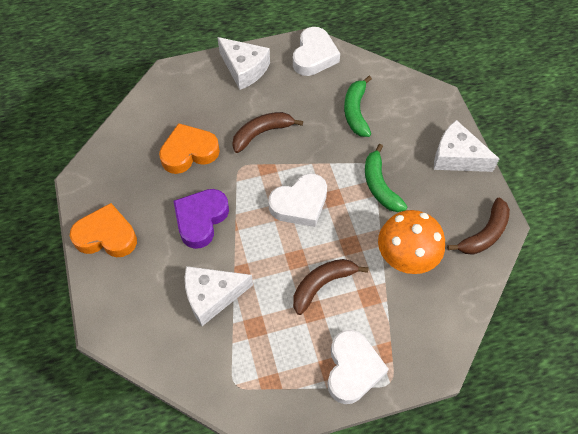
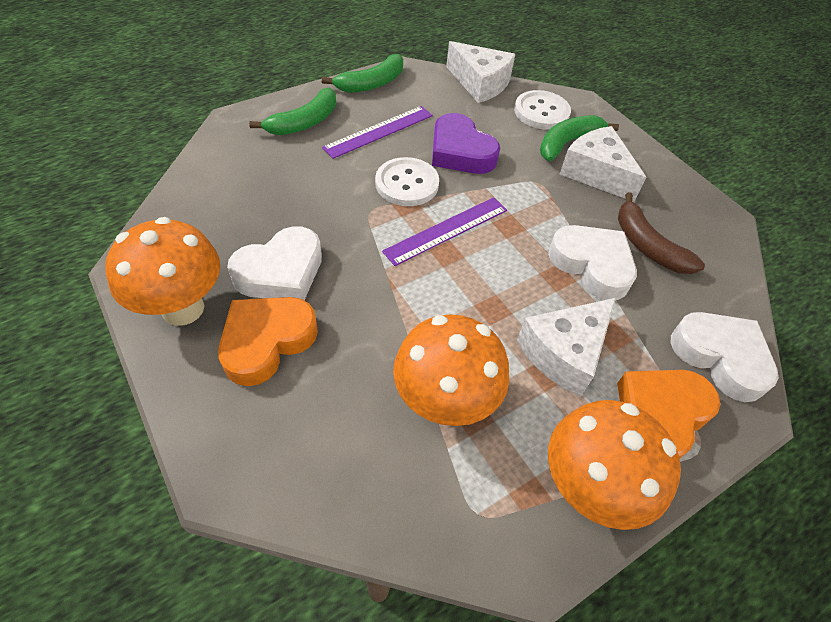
brown banana: [232,112,303,153] [293,259,368,315] [447,198,510,255] = 3 -> [618,192,705,274] = 1
green banana: [344,76,372,137] [365,144,408,212] = 2 -> [249,88,336,135] [322,54,403,93] [540,115,619,161] = 3
orange mushroom: [378,210,445,274] = 1 -> [105,217,220,326] [393,314,509,426] [548,400,681,530] = 3
purple ruler: none = 0 -> [322,106,433,159] [382,197,507,266] = 2
white button: none = 0 -> [375,157,439,206] [514,90,571,130] = 2

